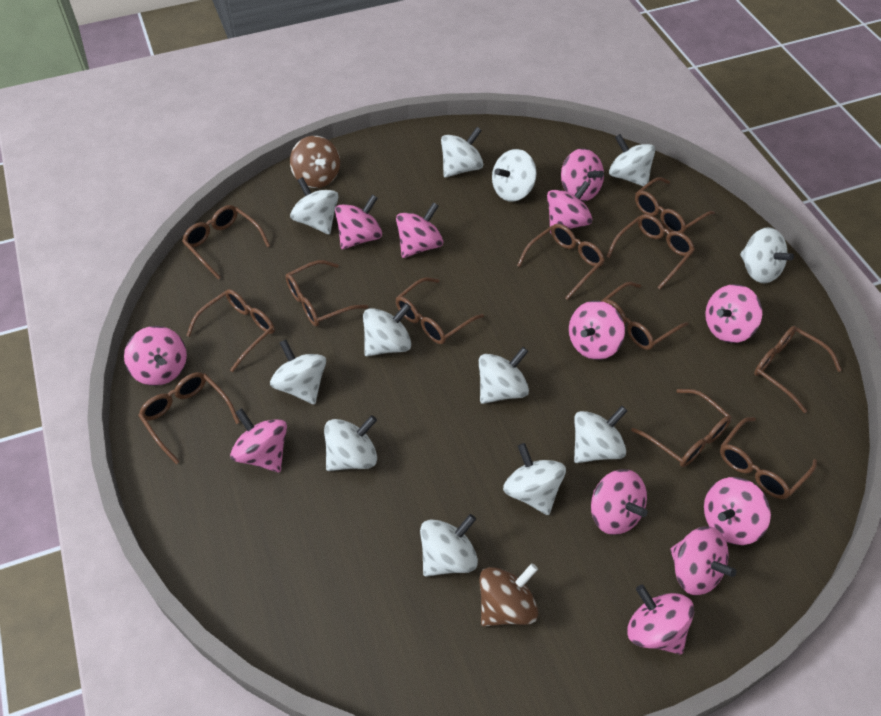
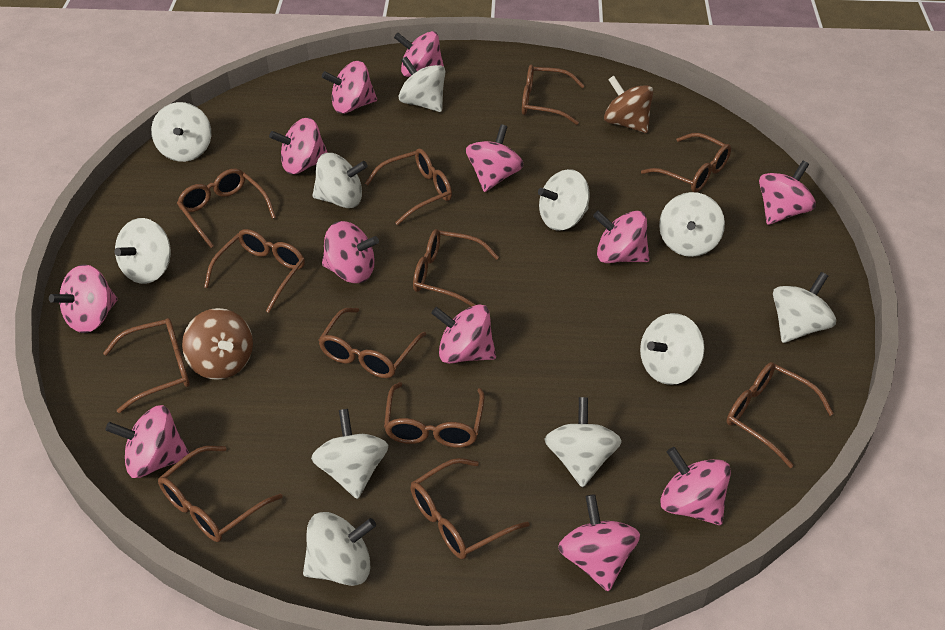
white spinning top: [270,340,326,405] [290,177,339,235] [324,415,377,471] [363,303,411,356] [420,514,478,577] [441,127,483,177] [479,347,529,404] [492,149,537,202] [503,443,566,515] [574,406,627,463] [609,134,655,187] [740,227,794,284] = 12 -> [114,218,171,284] [151,102,211,162] [303,512,376,586] [311,409,389,499] [312,153,368,208] [399,56,445,112] [538,169,590,231] [544,397,622,488] [640,313,704,385] [659,192,725,257] [773,272,836,343] = 11

